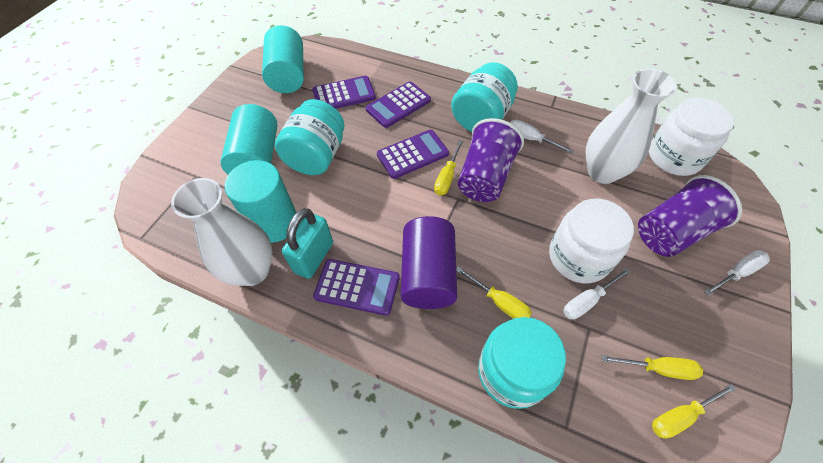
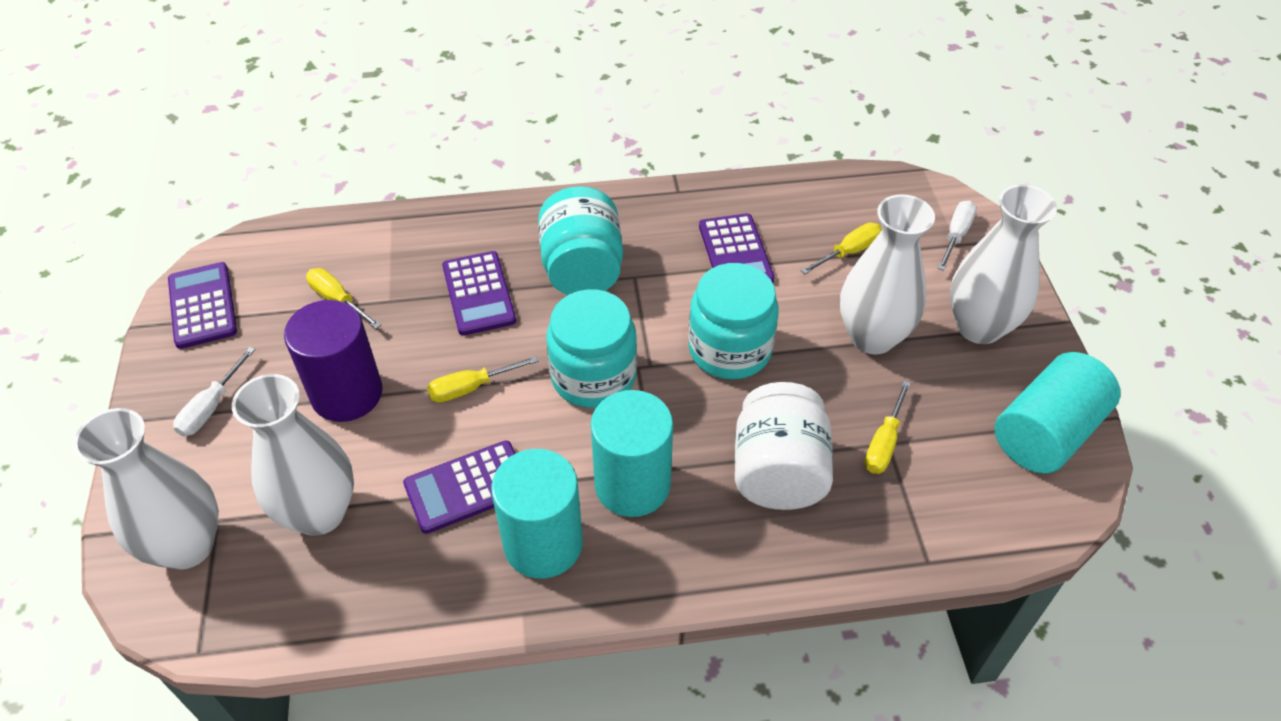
purple cup: [458,118,524,202] [638,175,742,257] = 2 -> none = 0
turquoise padlock: [282,208,333,279] = 1 -> none = 0
white jar: [549,199,634,283] [649,98,734,176] = 2 -> [734,382,833,510] = 1
white screwdriver: [510,120,574,154] [563,268,631,320] [704,250,770,296] = 3 -> [173,347,255,436] [938,200,977,271] = 2
white vase: [171,178,273,286] [586,68,677,184] = 2 -> [73,408,219,570] [232,374,354,536] [840,194,935,354] [950,184,1057,344] = 4

